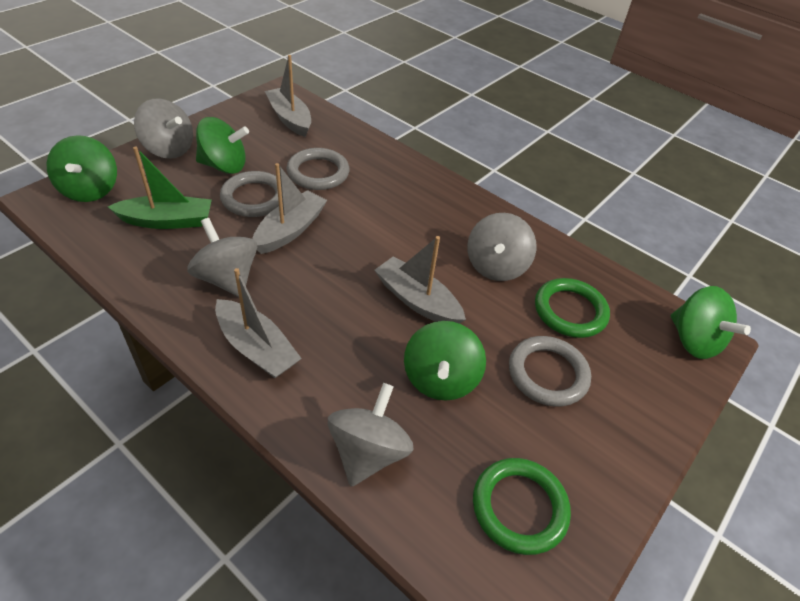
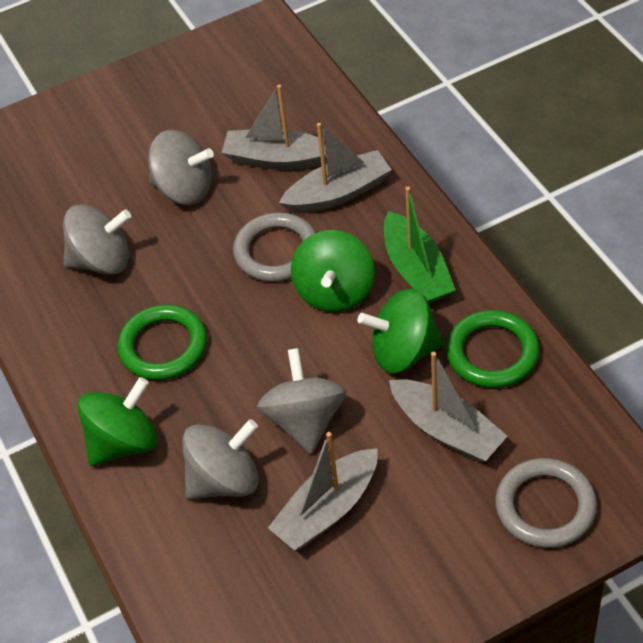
green spinning top: [46,135,117,202] [196,117,249,174] [404,321,486,400] [671,286,751,359] = 4 -> [77,377,158,466] [291,230,375,312] [358,289,444,373] = 3
grey ring: [220,171,279,217] [287,148,349,190] [509,336,591,407] = 3 -> [233,212,316,282] [495,458,597,548] = 2

